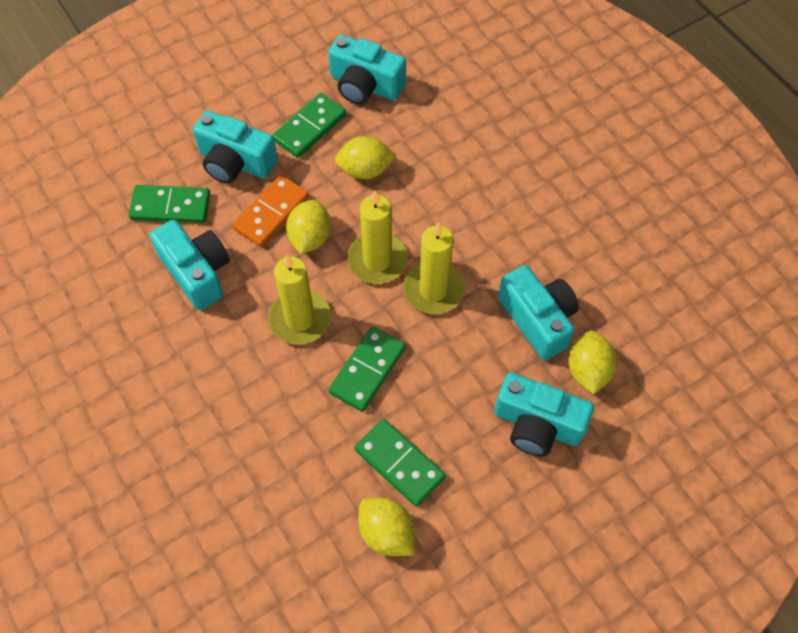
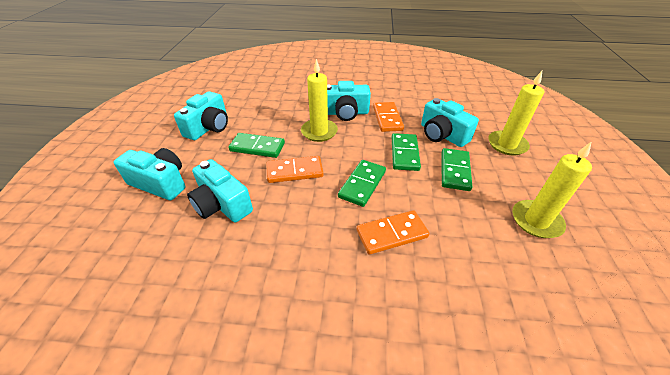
orange domino: [232,175,309,247] = 1 -> [267,156,324,183] [356,210,430,255] [373,102,404,132] = 3
yellow lemon: [286,200,331,254] [335,136,396,179] [358,498,415,556] [568,331,617,394] = 4 -> none = 0

